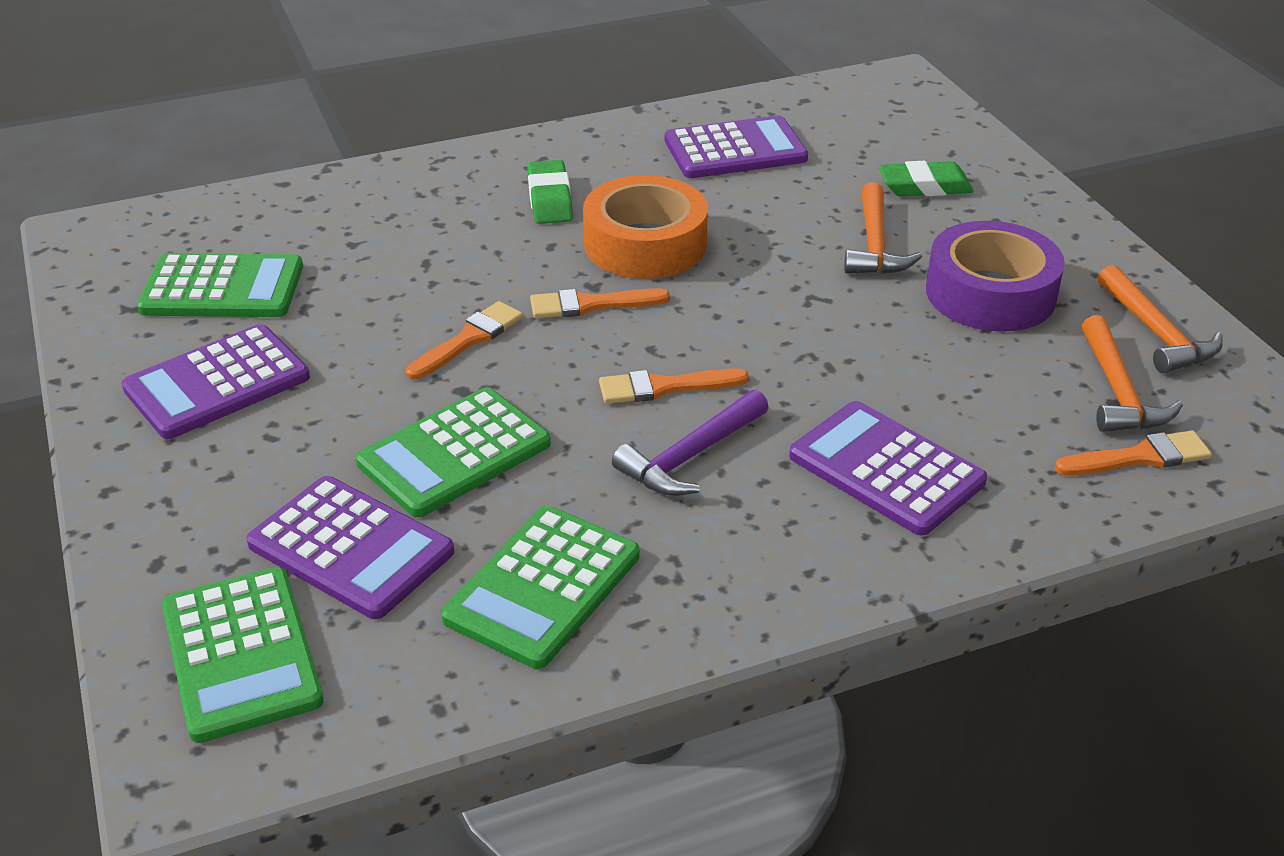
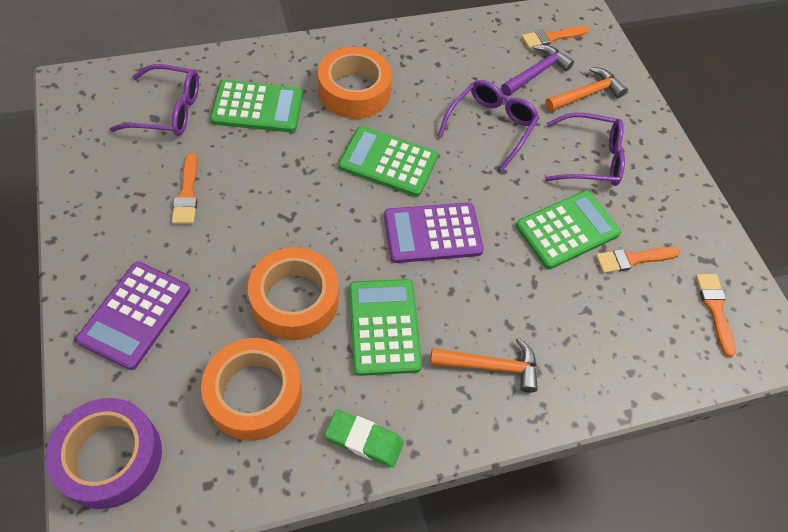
green eraser: [527,160,573,224] [879,161,973,196] = 2 -> [325,410,404,467] = 1
orange hammer: [844,182,922,274] [1082,315,1183,432] [1098,265,1223,373] = 3 -> [430,337,538,393] [545,67,627,111] = 2
orange tape: [583,175,708,279] = 1 -> [201,338,302,441] [248,247,339,340] [318,47,392,119] = 3
purple calculator: [122,324,310,439] [246,476,454,619] [665,115,808,178] [789,401,987,535] = 4 -> [76,262,190,370] [384,203,484,263] = 2
purple glasses: none = 0 -> [110,64,199,136] [438,80,539,171] [545,113,625,186] = 3

